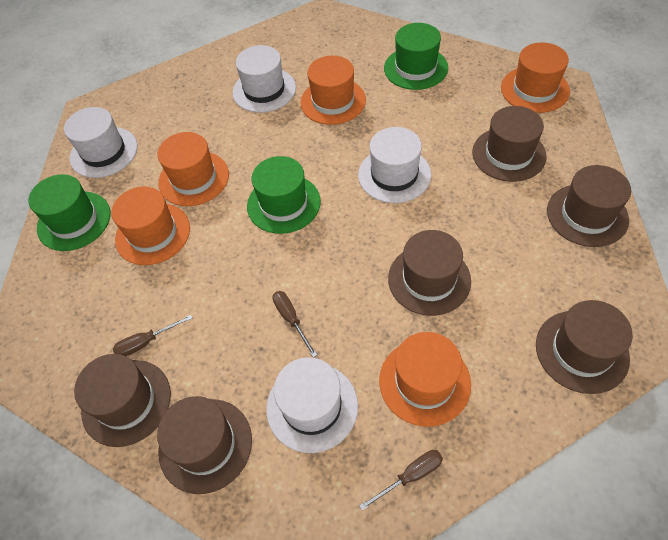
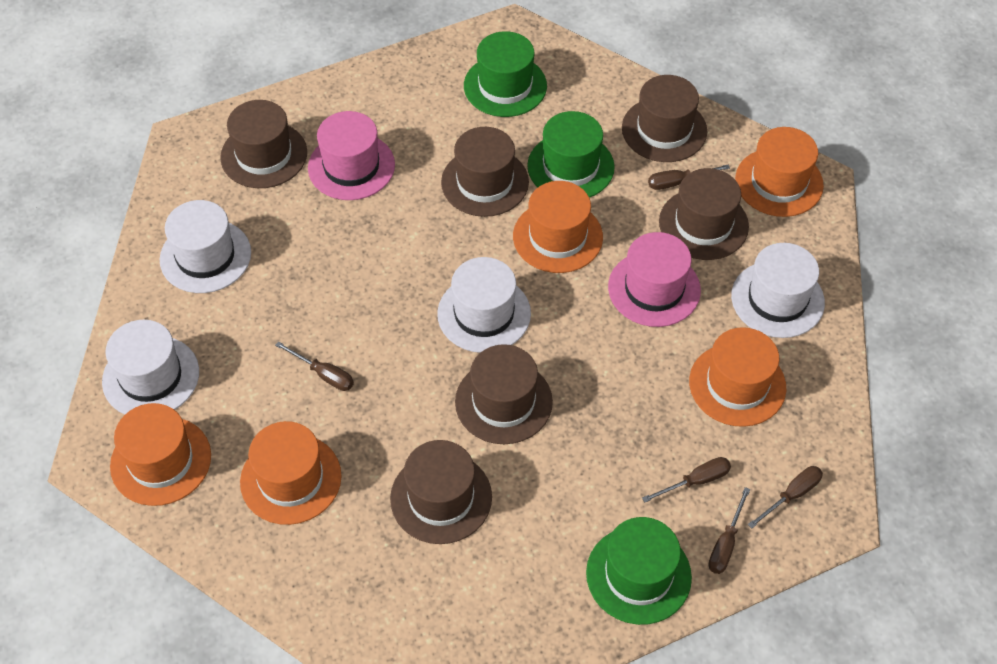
brown screwdriver: [113,315,193,356] [272,291,317,357] [359,450,443,511] = 3 -> [275,341,354,391] [642,457,731,503] [648,165,730,190] [708,487,750,574] [748,466,823,528] = 5
pink hat: none = 0 -> [308,111,395,200] [608,232,701,327] = 2

